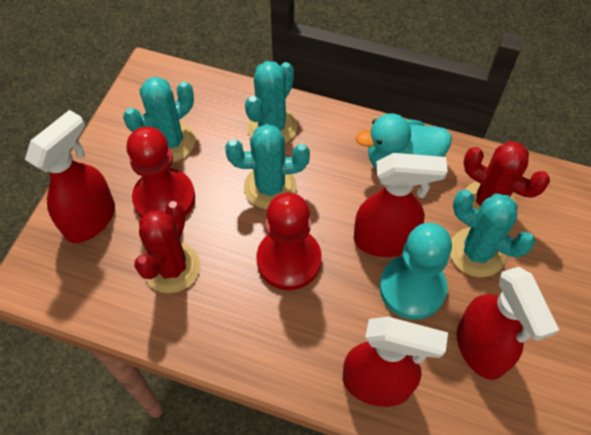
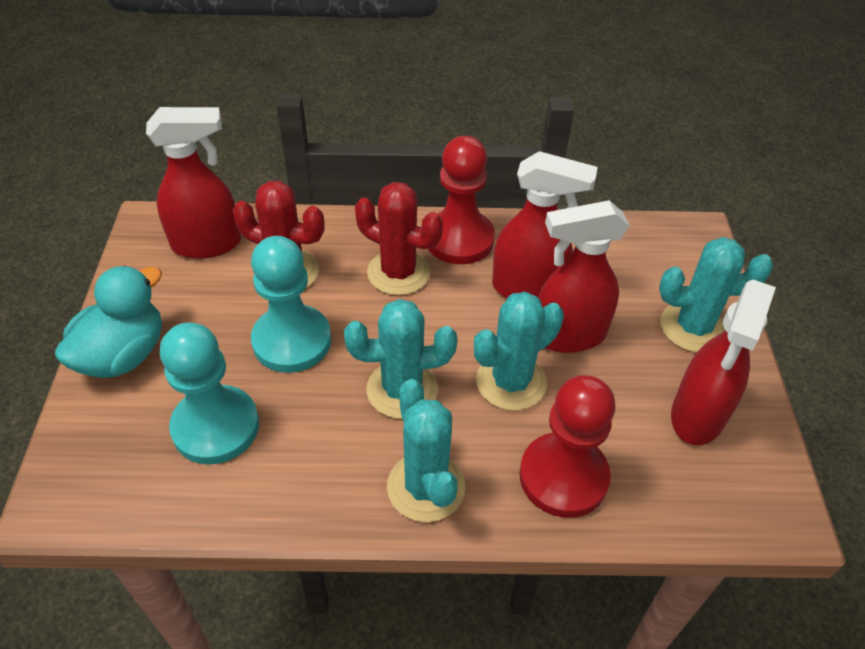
turquoise pawn: [379,223,452,320] = 1 -> [160,322,259,465] [251,236,331,373] = 2

